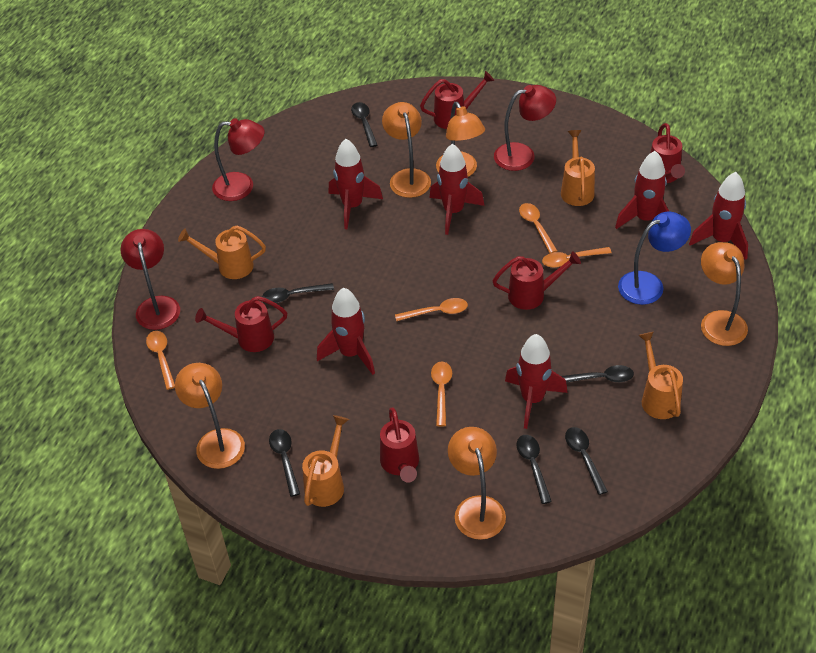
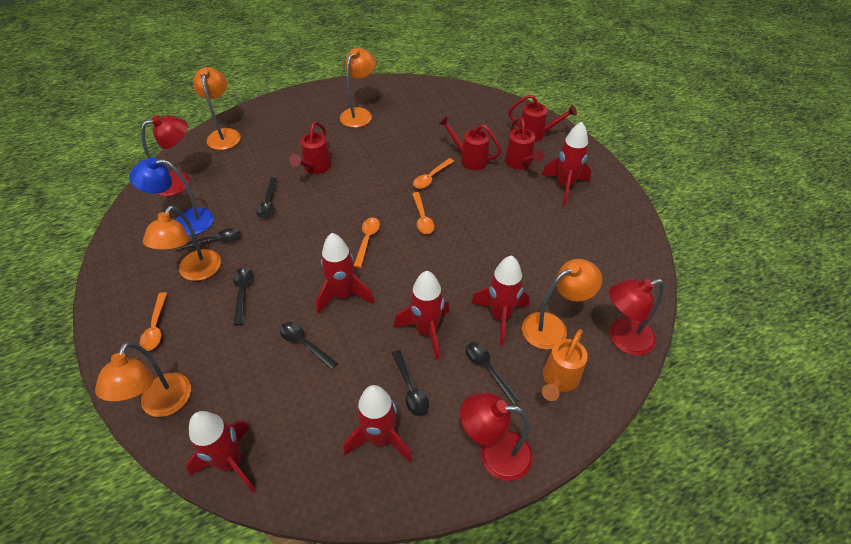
orange spoon: [146,331,175,390] [395,298,468,321] [431,361,452,427] [519,203,557,253] [542,247,612,268] = 5 -> [139,292,167,351] [354,218,380,268] [412,192,434,234] [413,158,454,189] = 4
orange watering can: [178,225,266,279] [302,415,349,507] [561,130,595,206] [638,332,683,419] = 4 -> [542,329,588,401] = 1
red watering can: [195,296,287,352] [380,407,419,483] [420,71,494,129] [493,251,581,310] [650,123,685,183] = 5 -> [289,122,332,174] [438,116,501,170] [505,117,544,170] [508,94,577,142] = 4

